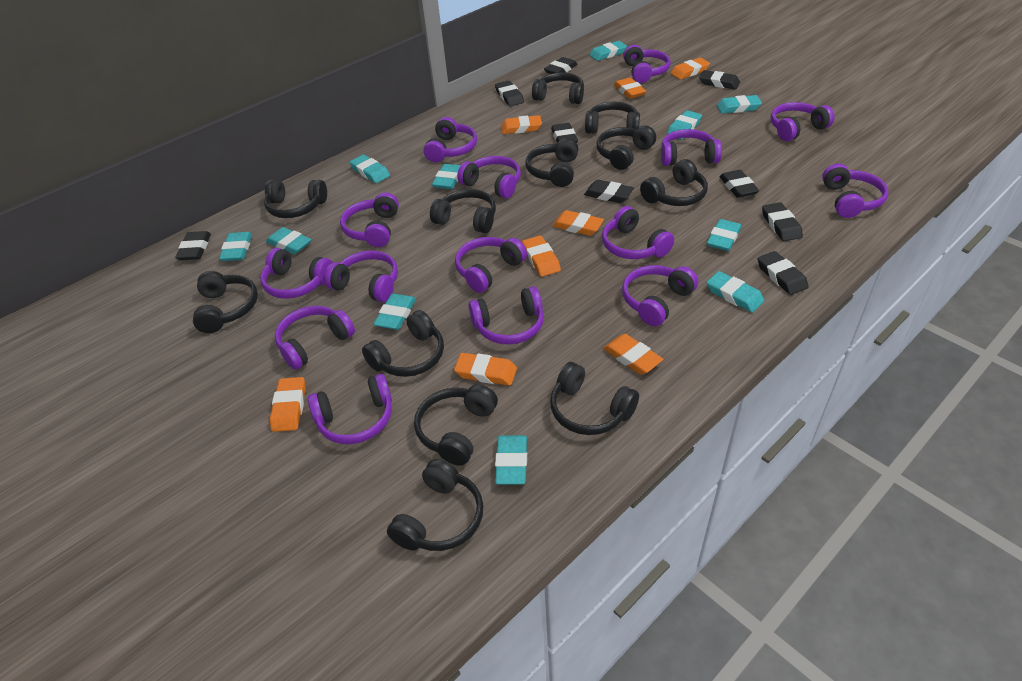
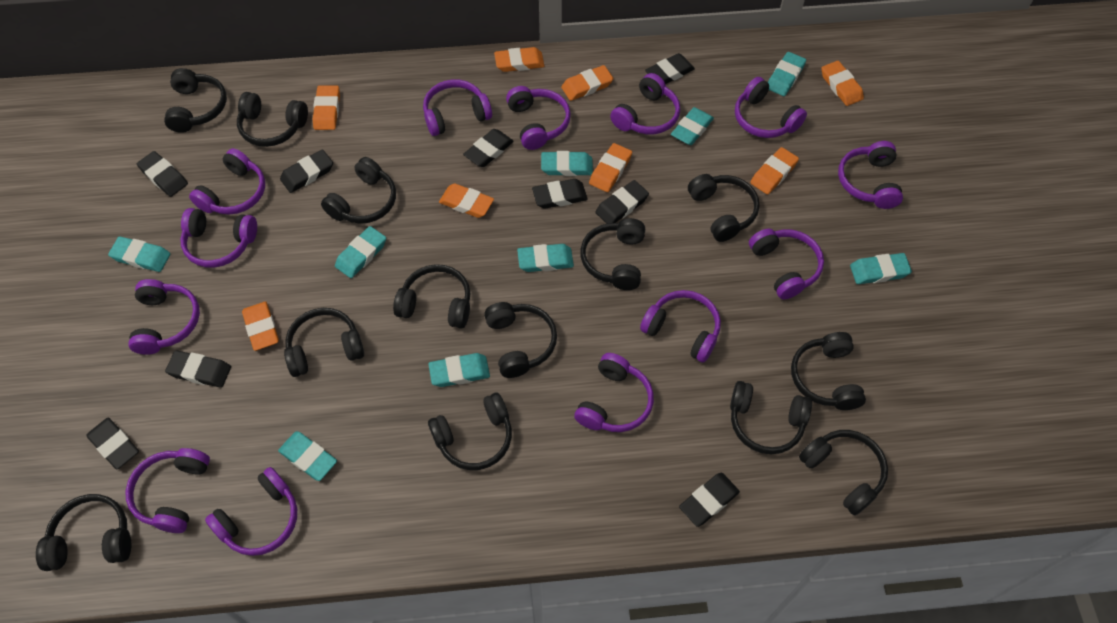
black headphones: [193,271,258,333] [264,179,327,218] [362,310,444,377] [387,459,484,551] [414,385,498,466] [430,189,496,233] [525,138,578,187] [532,73,584,104] [550,362,639,435] [585,102,640,134] [596,125,656,170] [640,159,708,206] = 12 -> [36,494,131,571] [164,68,227,133] [237,92,308,147] [284,308,364,377] [321,157,396,224] [393,264,471,329] [428,393,512,470] [484,302,557,378] [580,218,645,290] [688,174,760,242] [730,381,812,454] [791,332,866,410] [799,430,888,516] = 13
purple headphones: [260,248,333,299] [275,306,355,370] [308,374,392,444] [324,250,398,302] [340,193,399,247] [423,117,477,162] [455,237,527,293] [457,156,521,199] [469,286,544,345] [602,206,674,259] [622,265,698,326] [623,45,671,83] [661,129,722,166] [771,102,835,141] [822,164,889,218] = 15 -> [126,448,210,533] [128,279,200,355] [180,208,257,267] [189,148,265,215] [205,467,297,556] [423,79,492,136] [506,86,571,150] [574,353,654,432] [610,73,680,134] [640,290,721,363] [735,77,807,138] [749,229,824,300] [838,141,903,209] = 13
turquoise eraser: [219,232,252,261] [266,227,311,255] [350,154,390,183] [373,294,416,330] [432,164,461,189] [495,435,527,485] [589,41,627,61] [667,110,702,139] [707,219,741,251] [707,271,764,313] [717,95,762,114] = 11 -> [108,237,171,272] [278,431,337,481] [335,226,386,278] [428,353,490,387] [517,244,574,272] [541,151,593,176] [671,107,714,145] [768,52,806,96] [850,253,912,284] = 9

